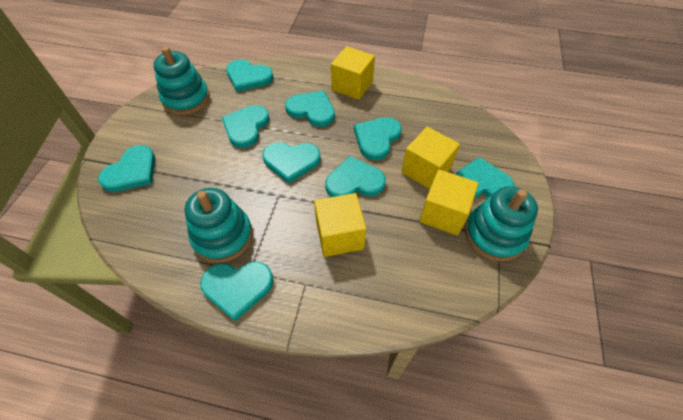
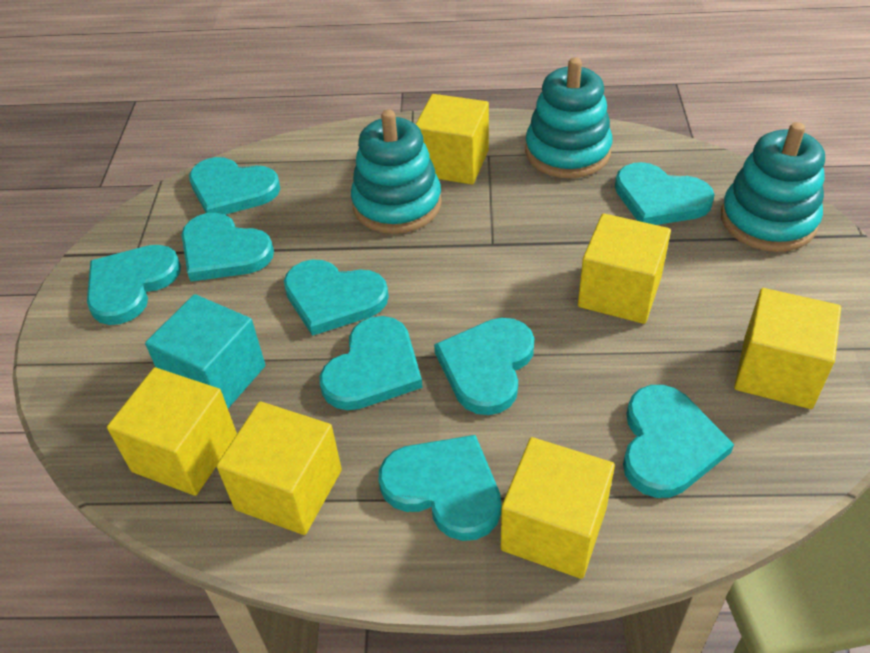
turquoise cube: none = 0 -> [145,294,265,408] = 1
yellow cube: [314,193,366,257] [331,46,375,100] [402,127,460,189] [419,170,478,236] = 4 -> [107,368,237,496] [216,401,342,535] [416,94,489,184] [501,437,615,579] [578,213,671,324] [734,288,841,409] = 6

